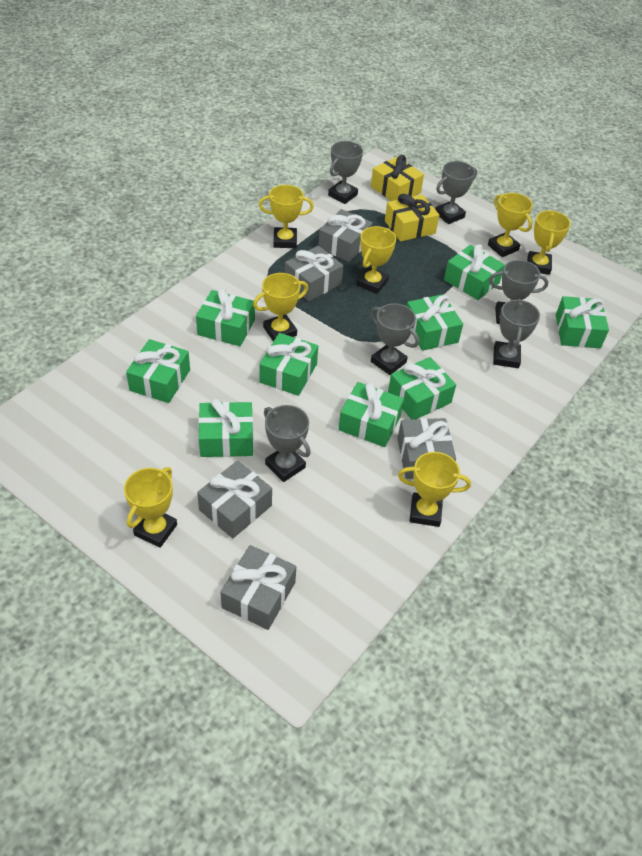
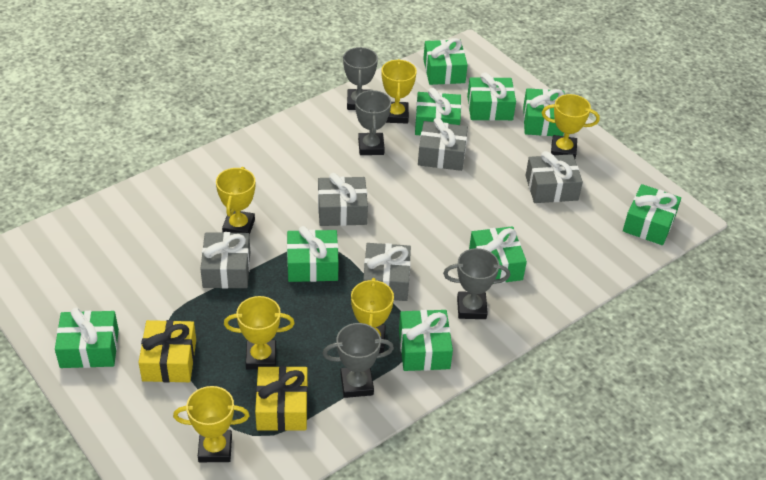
grey trophy: [264,405,311,482] [328,141,363,204] [371,303,419,375] [435,161,477,224] [489,260,548,324] [493,299,540,368] = 6 -> [323,323,394,398] [343,47,378,110] [355,90,391,155] [443,248,510,319] = 4
yellow trophy: [124,467,177,548] [253,273,308,342] [259,185,314,248] [357,226,396,294] [398,452,471,527] [488,193,533,257] [527,210,571,275] = 7 -> [173,386,250,462] [216,167,255,235] [224,296,295,369] [351,278,394,353] [382,59,417,123] [542,94,600,159] = 6

